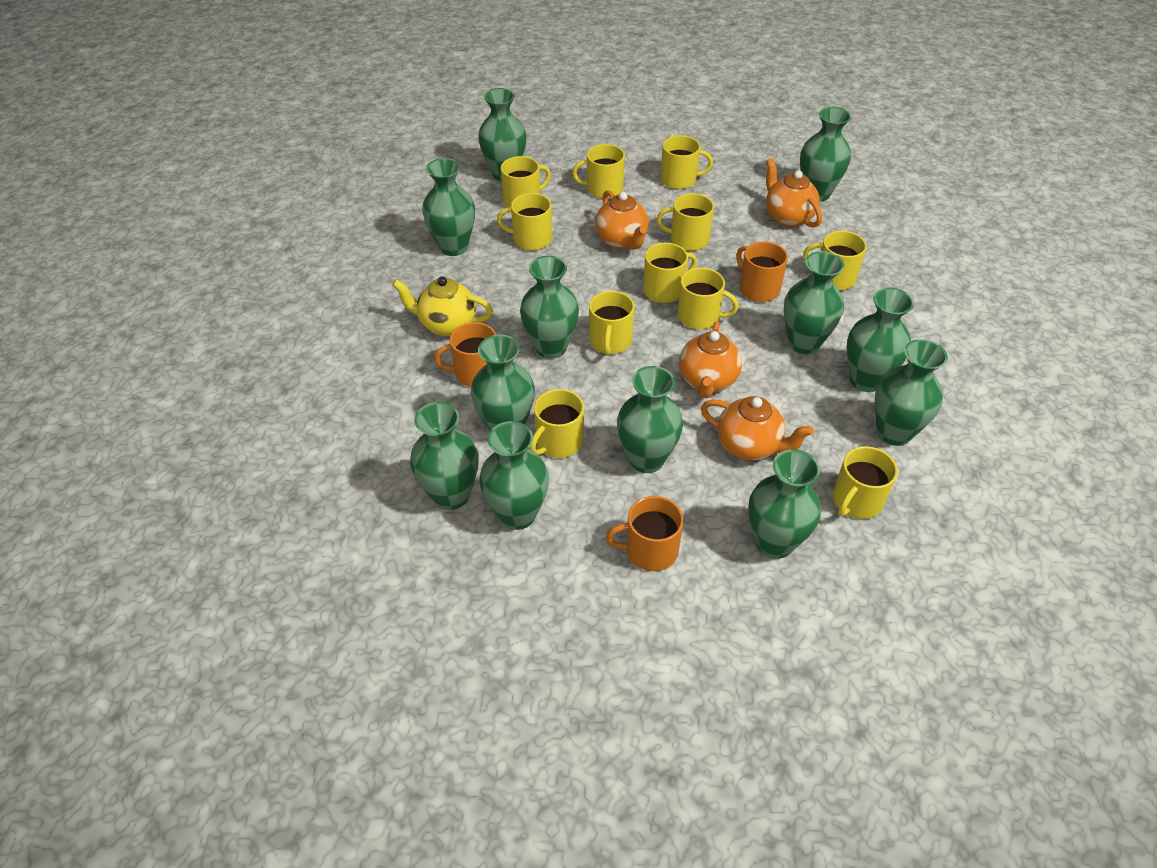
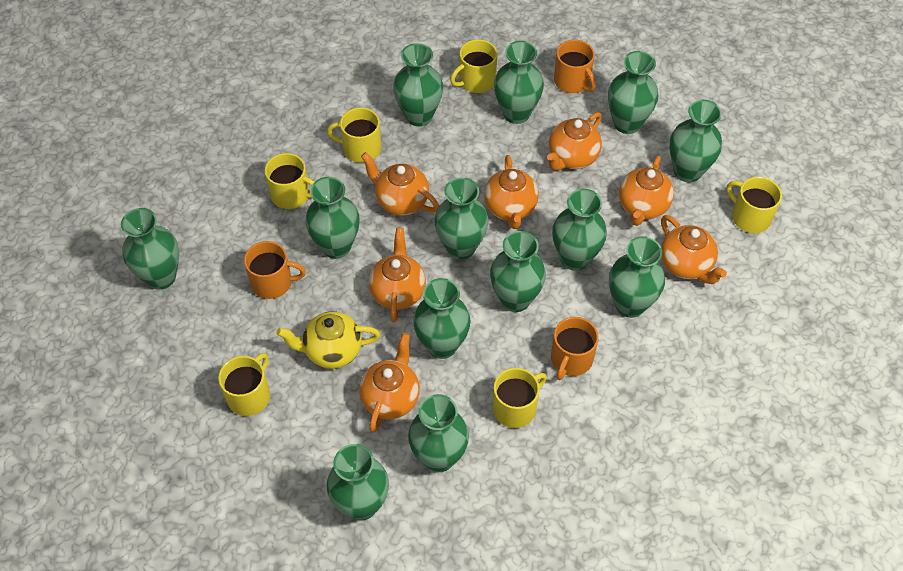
green vase: [410,402,479,510] [422,158,475,256] [471,335,535,431] [478,88,527,181] [479,421,549,530] [520,256,579,359] [617,366,683,473] [748,450,821,559] [784,251,844,354] [800,107,851,201] [847,288,914,392] [875,339,948,446] = 12 -> [121,208,179,290] [305,177,360,259] [327,444,389,520] [393,43,443,126] [408,394,469,472] [413,278,471,359] [434,177,488,260] [490,231,546,312] [494,41,544,124] [552,189,607,271] [608,51,659,134] [609,236,665,318] [670,100,722,183] = 13
orange teapot: [595,190,649,249] [679,321,742,398] [701,396,813,460] [766,158,822,228] = 4 -> [359,333,420,433] [361,152,439,216] [369,228,426,323] [484,155,538,229] [547,112,602,170] [619,155,674,226] [661,215,727,284] = 7
yellow mug: [497,193,552,250] [501,156,551,208] [530,389,584,458] [572,144,625,198] [589,291,634,356] [643,243,697,303] [657,193,714,251] [660,135,713,189] [677,268,739,329] [803,231,867,290] [833,446,898,519] = 11 -> [218,353,270,416] [265,153,315,209] [327,107,381,163] [450,39,497,93] [492,368,547,428] [727,177,782,233] = 6

